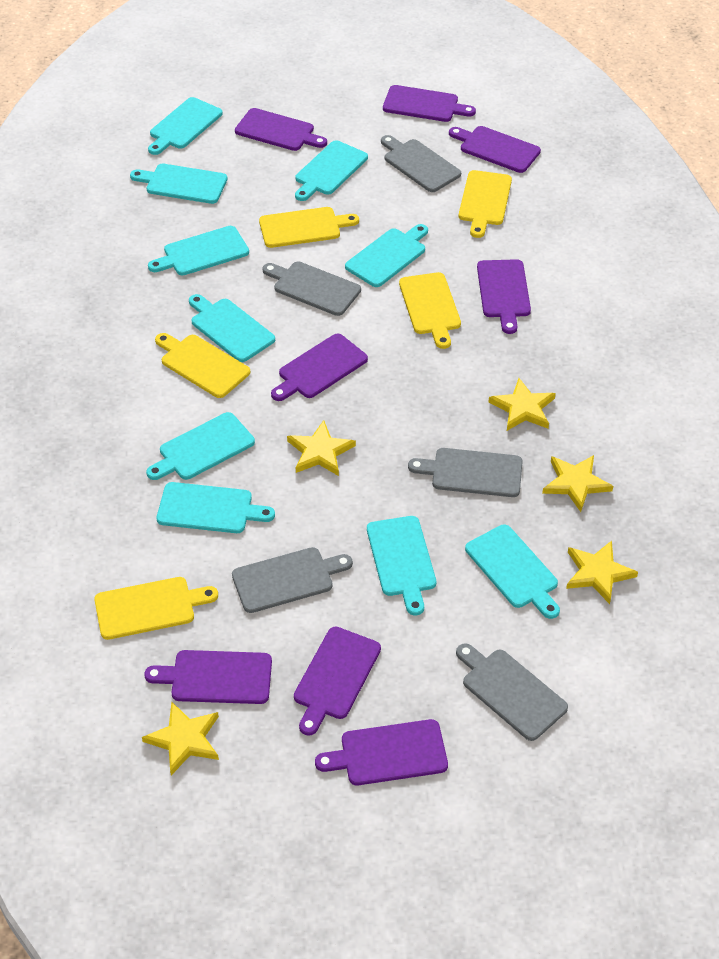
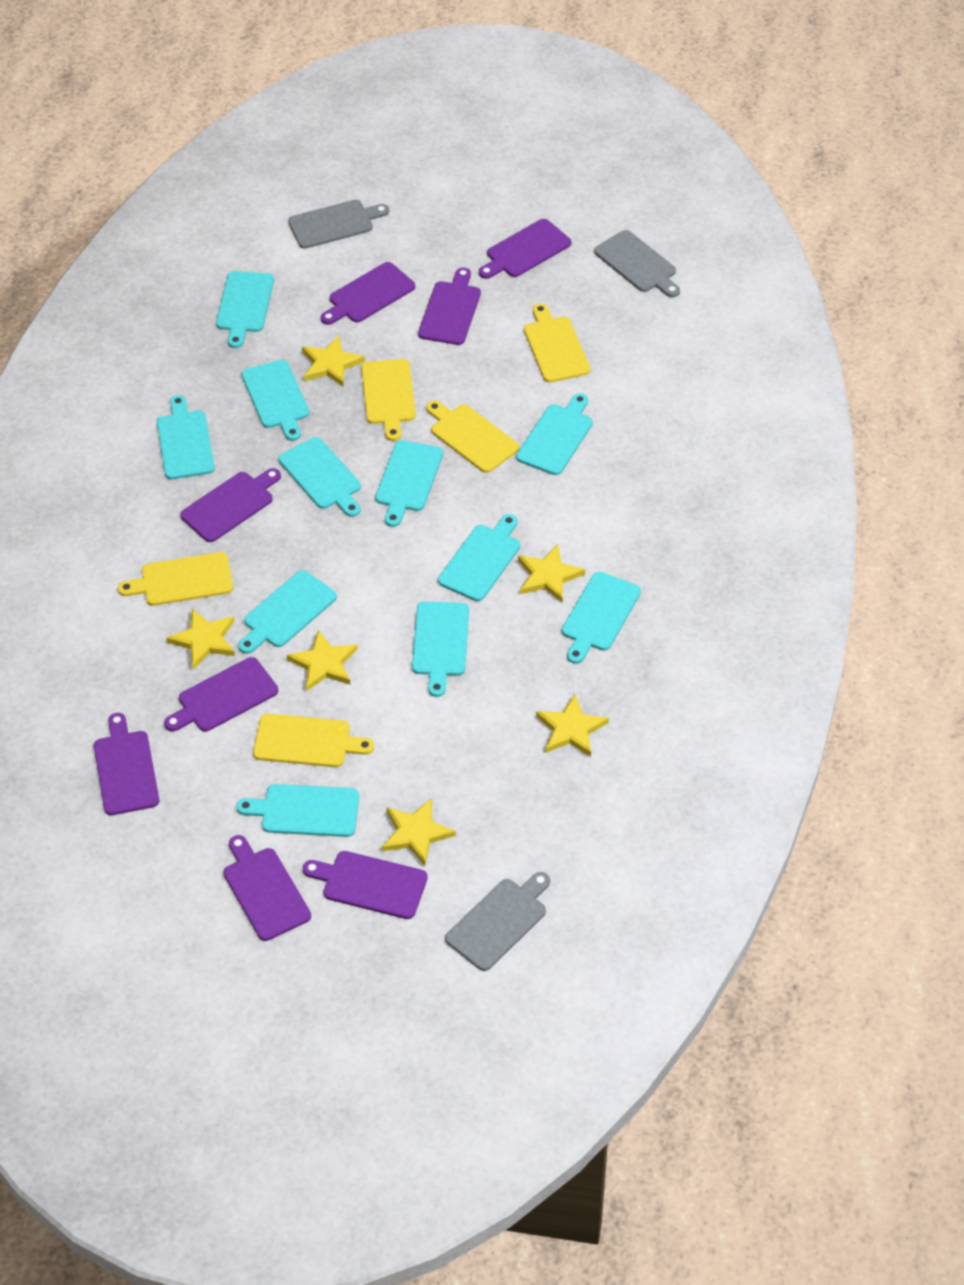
grey cutting board: [232,547,353,613] [263,261,361,316] [381,135,461,192] [408,448,523,497] [456,643,568,741] = 5 -> [288,200,389,249] [445,872,550,971] [594,230,680,297] = 3
turquoise cutting board: [130,164,227,204] [146,412,255,480] [148,97,223,155] [148,226,249,276] [156,482,275,533] [189,294,275,362] [295,140,368,201] [345,224,428,287] [367,516,436,615] [465,525,560,619] = 10 -> [157,395,215,479] [216,271,274,348] [236,784,359,837] [238,570,337,654] [242,360,309,441] [279,437,361,517] [375,440,443,527] [412,602,469,697] [438,514,520,601] [516,393,593,475] [562,572,641,664] = 11
yellow star: [142,702,219,775] [287,420,356,476] [488,378,556,431] [542,455,613,512] [566,541,638,604] = 5 -> [166,608,235,669] [287,630,358,691] [302,335,365,387] [382,798,456,865] [518,544,585,602] [536,694,609,757] = 6

